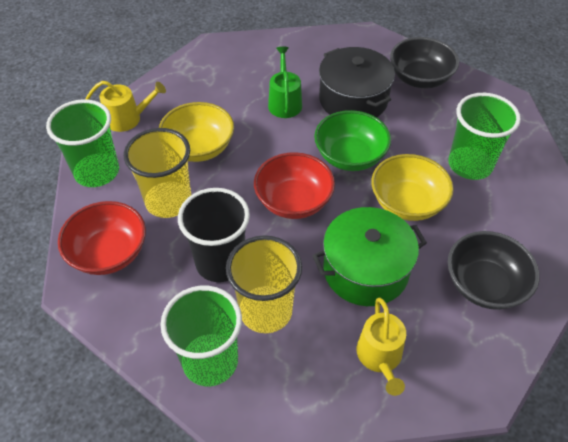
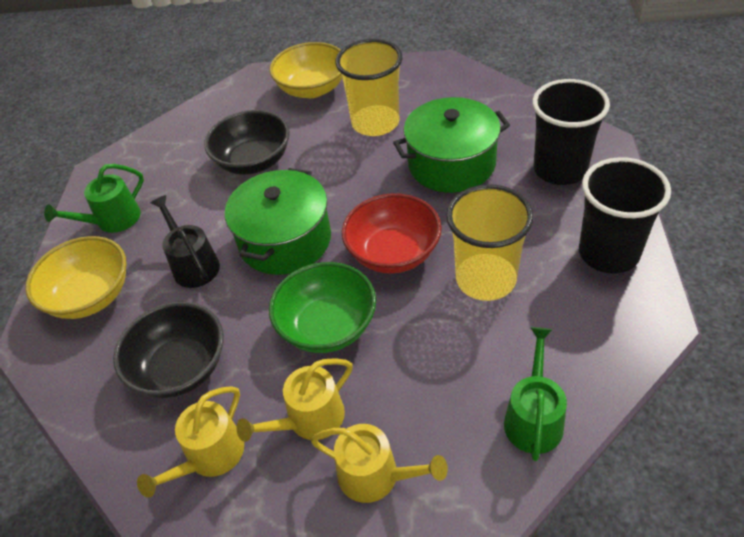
black cup: [178,188,250,282] = 1 -> [532,79,610,185] [579,157,671,274] = 2
black pot: [319,47,395,118] = 1 -> none = 0
black watering can: none = 0 -> [151,195,220,288] = 1
green cup: [46,99,119,187] [161,286,242,386] [448,93,521,180] = 3 -> none = 0
green pot: [312,207,427,306] = 1 -> [225,168,331,275] [393,97,510,193] = 2
green watering can: [268,47,302,118] = 1 -> [44,164,144,233] [504,327,567,461] = 2
red bowl: [58,201,146,275] [254,152,335,219] = 2 -> [342,193,442,274] = 1
yellow watering can: [85,81,166,132] [357,298,406,396] = 2 -> [137,386,244,498] [236,358,353,442] [311,424,448,503] = 3

